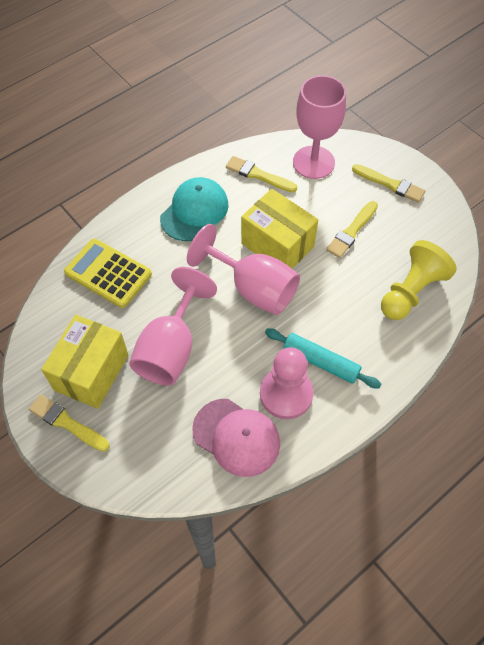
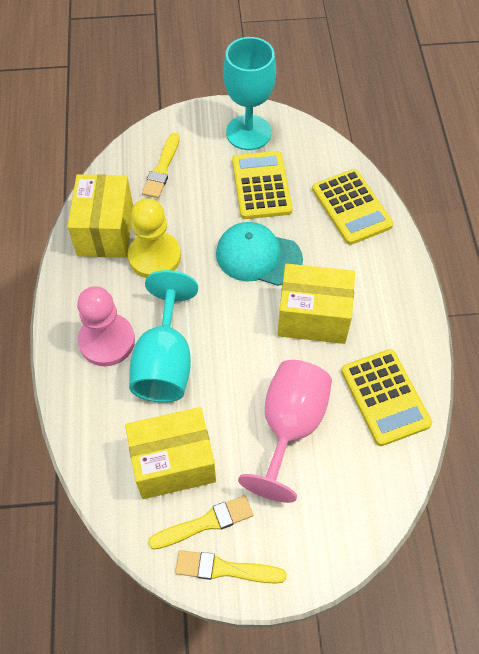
pink cap: [192,399,280,477] = 1 -> none = 0
pink goblet: [129,267,217,386] [187,224,300,315] [293,75,346,179] = 3 -> [238,360,332,503] = 1
turquoise goblet: none = 0 -> [129,270,198,403] [223,37,276,150] = 2
turquoise rolling pin: [265,328,382,388] = 1 -> none = 0
yellow box: [41,315,128,409] [241,189,318,269] = 2 -> [68,174,133,258] [125,407,216,499] [277,264,355,344] = 3
yellow brush: [29,394,110,452] [226,156,297,192] [326,201,378,258] [352,164,425,203] = 4 -> [142,133,180,198] [148,495,253,549] [175,550,287,584] = 3
yellow calculator: [64,239,152,308] = 1 -> [232,151,292,219] [312,169,394,245] [341,349,432,446] = 3

